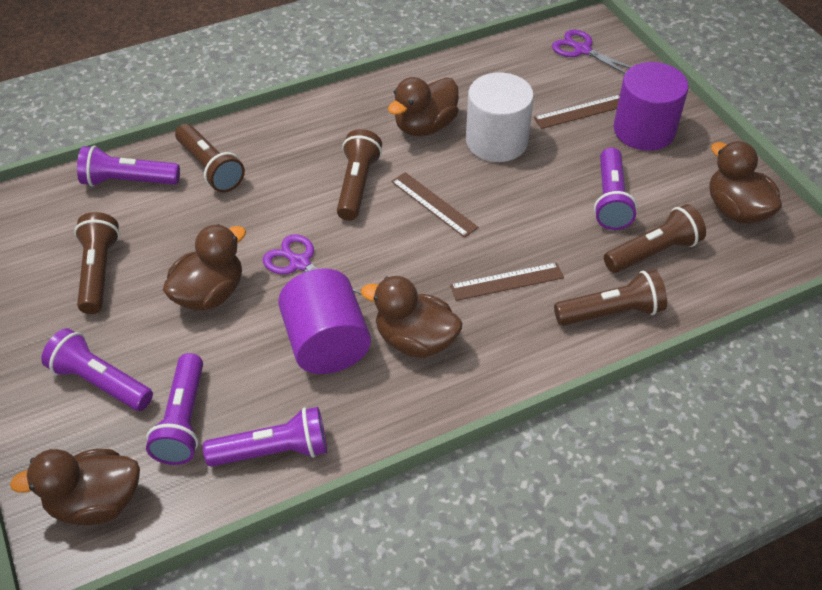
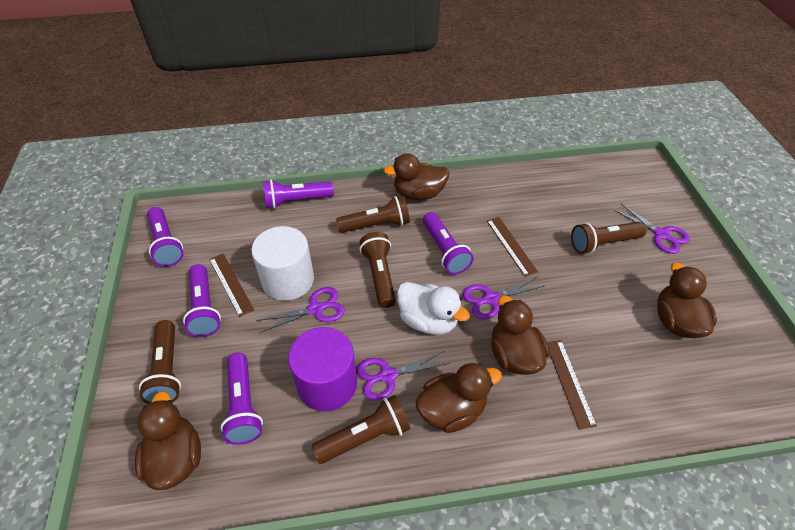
purple cylinder: [278,268,371,374] [614,62,689,151] = 2 -> [288,327,357,411] = 1
purple scissors: [263,234,362,295] [552,30,631,74] = 2 -> [256,287,345,333] [357,351,450,400] [463,277,544,319] [613,203,690,254] = 4
white duck: none = 0 -> [397,282,470,335] = 1

